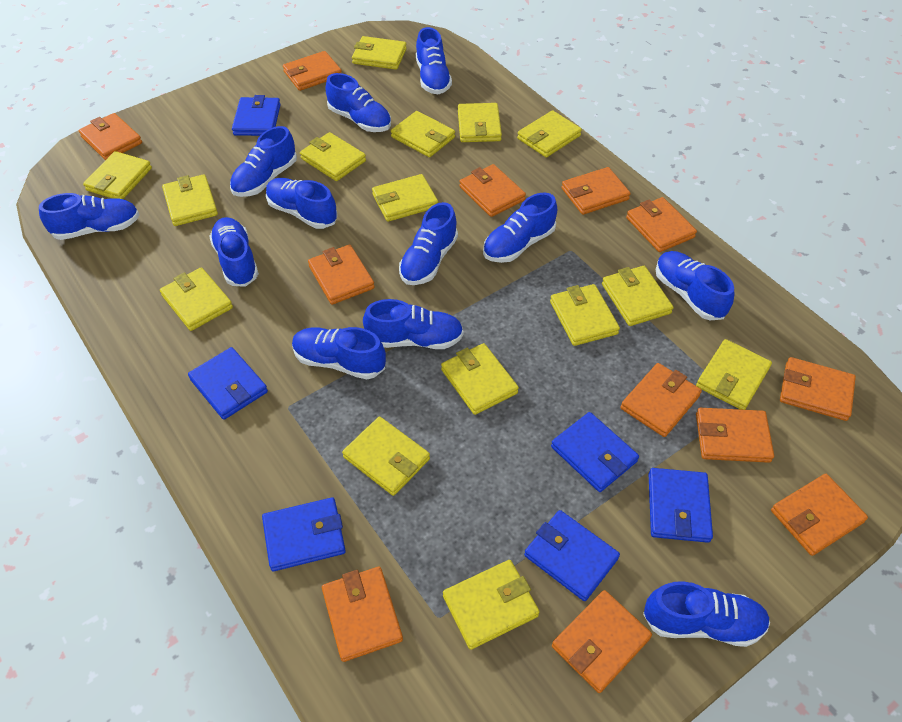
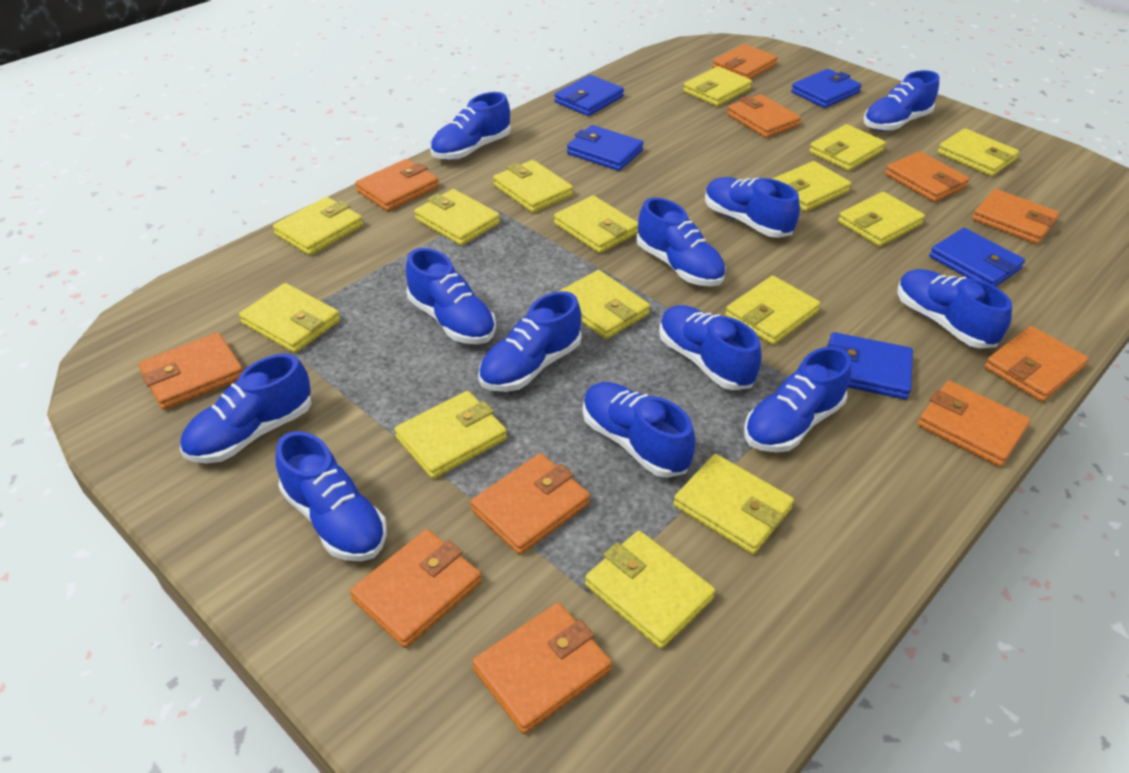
blue wallet: [188,347,268,420] [232,95,281,136] [262,497,346,571] [524,510,620,601] [551,412,639,492] [648,468,713,543] = 6 -> [554,75,624,116] [567,125,644,171] [791,69,862,108] [827,332,913,399] [929,228,1025,287] = 5
orange wallet: [79,113,142,160] [283,51,342,91] [308,245,375,305] [322,567,403,662] [459,164,526,217] [552,590,652,693] [562,167,631,215] [621,363,702,437] [626,197,697,252] [696,408,774,463] [771,474,868,556] [780,357,856,421] = 12 -> [138,333,243,410] [350,529,482,648] [355,159,439,211] [470,453,590,555] [472,603,612,734] [712,44,778,79] [727,94,801,138] [885,151,970,202] [918,381,1030,467] [972,189,1059,244] [984,326,1089,402] = 11

